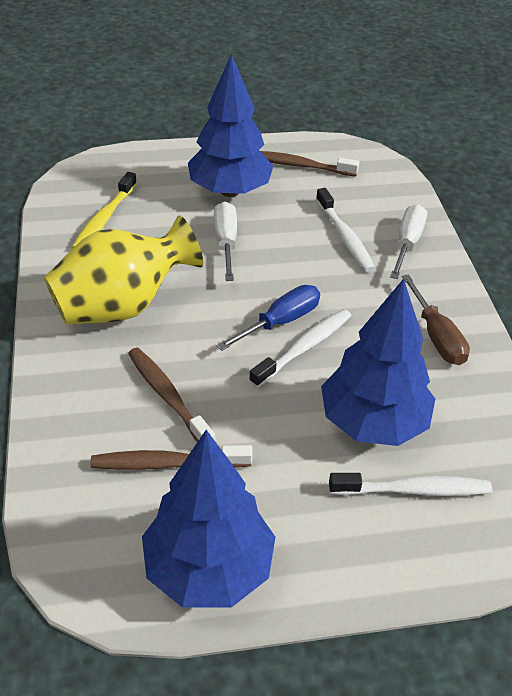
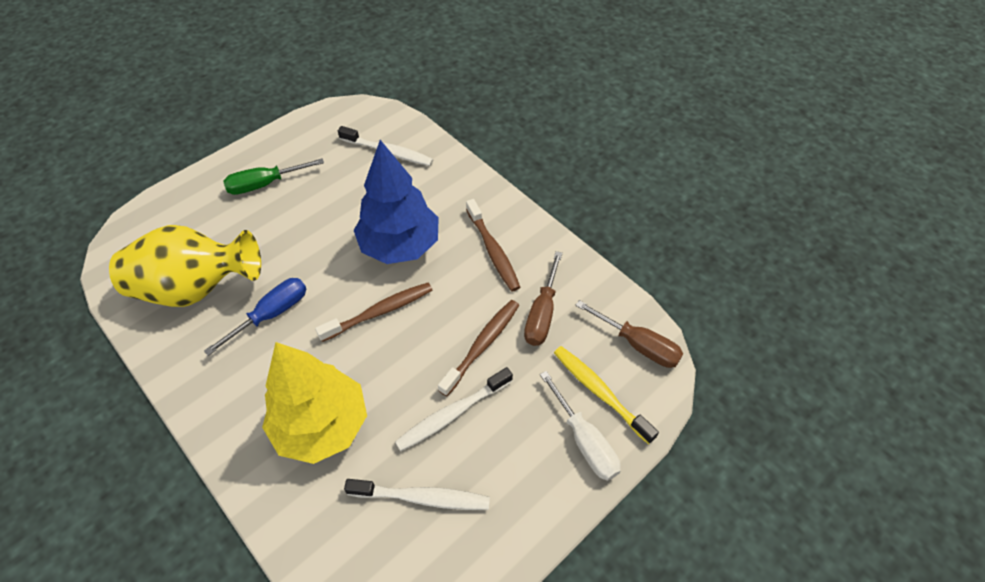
blue tree: [142,430,275,607] [188,54,273,197] [321,279,435,446] = 3 -> [353,140,439,264] = 1
brown screwdriver: [402,274,470,365] = 1 -> [524,251,562,346] [575,300,683,368] = 2
green screwdriver: none = 0 -> [223,158,324,195] = 1
white screwdriver: [214,201,237,281] [390,204,427,279] = 2 -> [540,371,621,481] = 1
yellow tree: none = 0 -> [262,342,367,464] = 1

